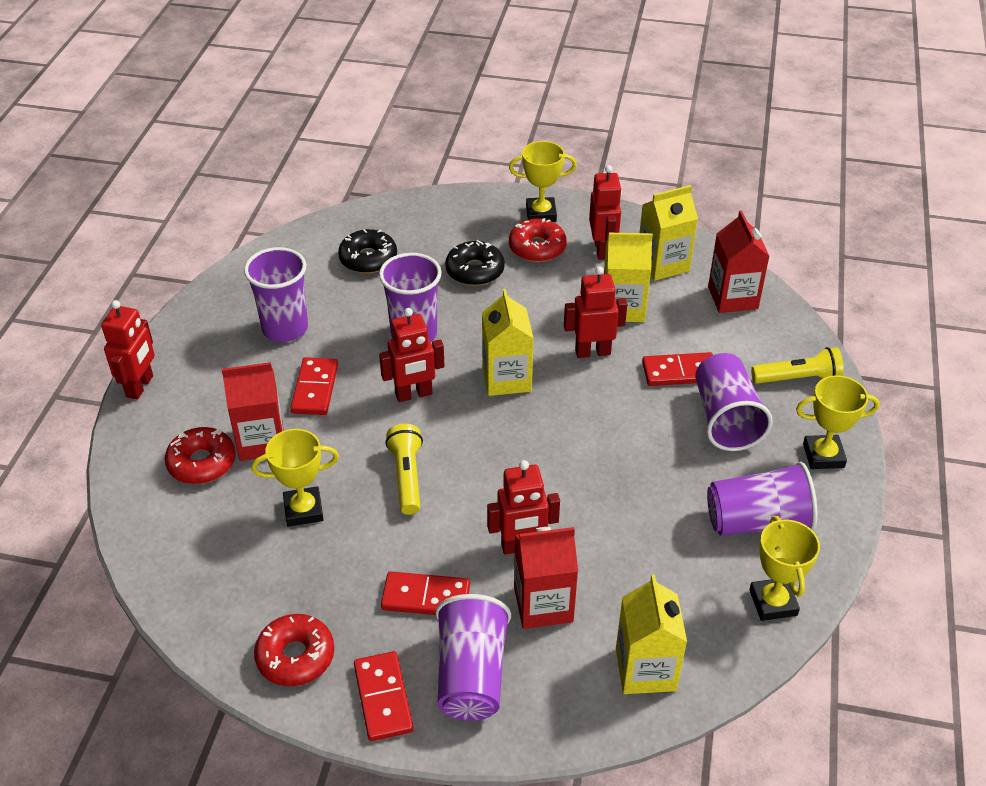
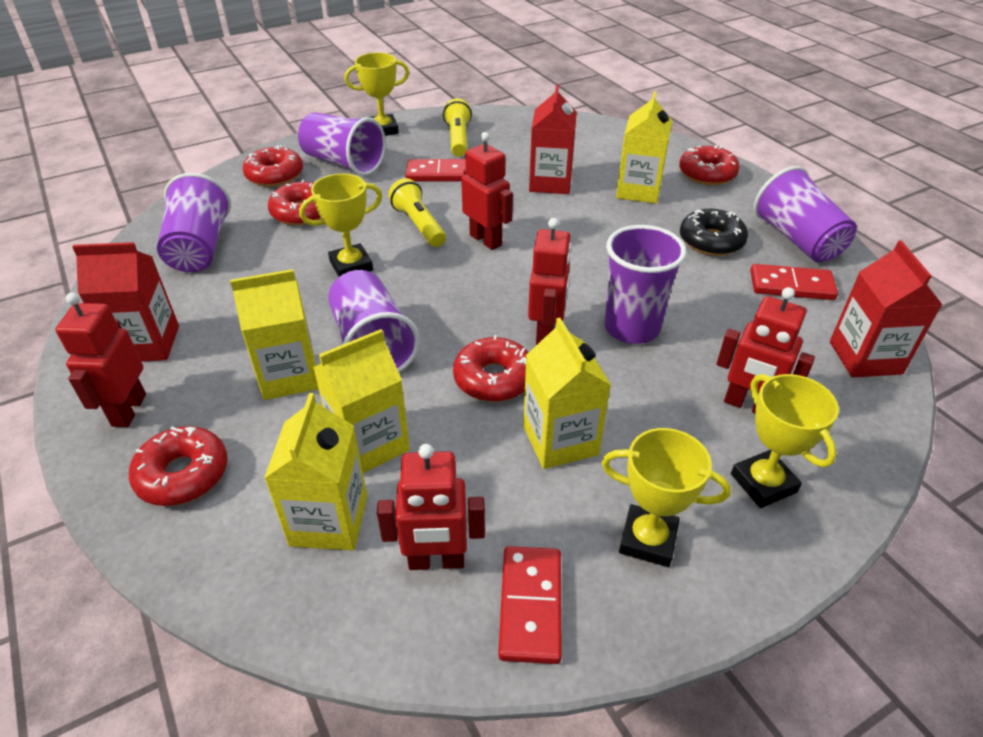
black donut: [338,229,397,274] [445,240,505,286] = 2 -> [680,209,748,256] = 1
red domino: [290,357,338,415] [354,651,414,741] [381,571,470,615] [642,352,713,386] = 4 -> [405,159,465,182] [498,546,562,664] [750,264,838,300] = 3
red donut: [165,427,236,484] [254,614,334,686] [509,218,567,262] = 3 -> [129,426,228,506] [242,145,303,187] [268,180,322,226] [453,335,529,402] [679,145,740,185] = 5
yellow carton: [482,289,534,396] [604,233,653,322] [616,575,687,694] [640,185,698,281] = 4 -> [230,269,319,400] [264,393,367,550] [313,329,410,473] [523,318,611,469] [616,91,672,204] = 5

